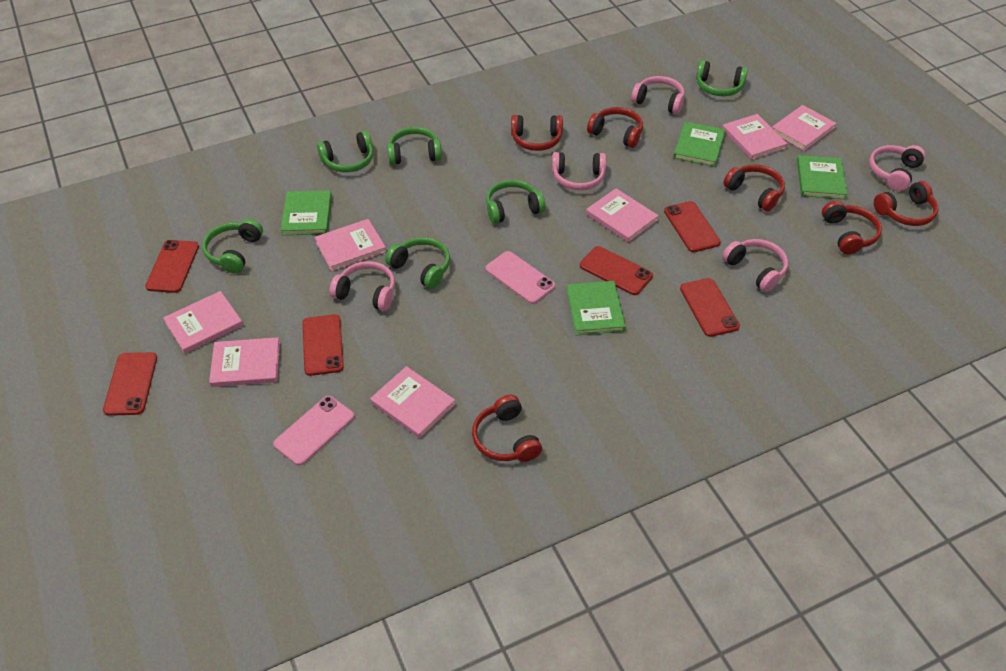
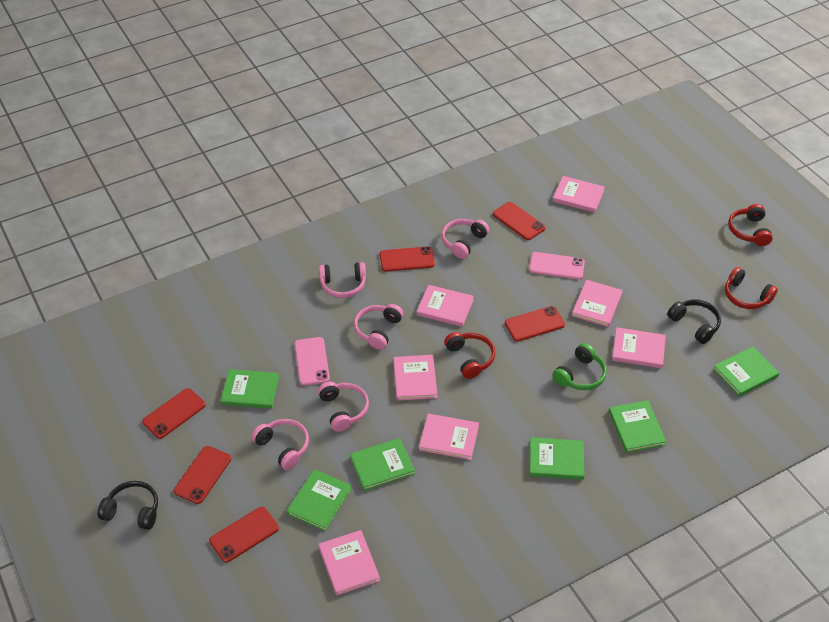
black headphones: none = 0 -> [98,481,158,530] [667,299,721,344] = 2
green book: [280,190,332,235] [567,281,626,335] [673,121,725,167] [797,155,848,200] = 4 -> [221,369,279,409] [286,469,352,531] [350,438,415,491] [529,437,584,480] [609,400,667,453] [713,346,779,397] = 6
green headphones: [202,219,263,274] [317,131,374,172] [385,237,450,289] [387,127,442,165] [486,180,545,224] [696,60,748,96] = 6 -> [552,343,607,390] = 1
red headphones: [472,395,542,462] [511,115,563,151] [587,107,643,148] [723,164,785,211] [822,201,882,255] [874,181,938,226] = 6 -> [444,332,495,379] [725,267,778,309] [728,204,773,246] = 3

